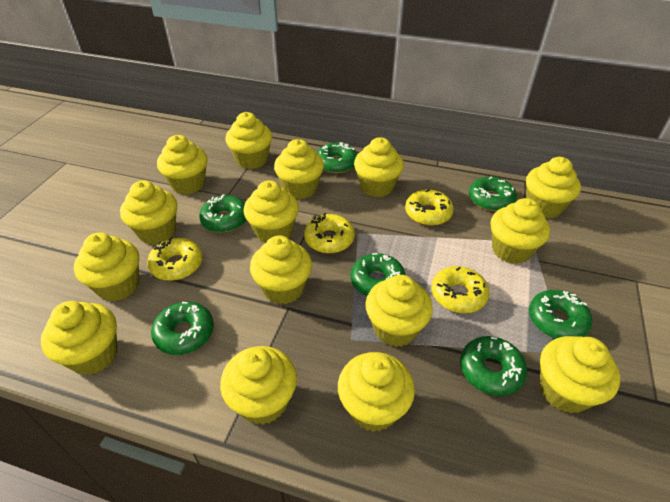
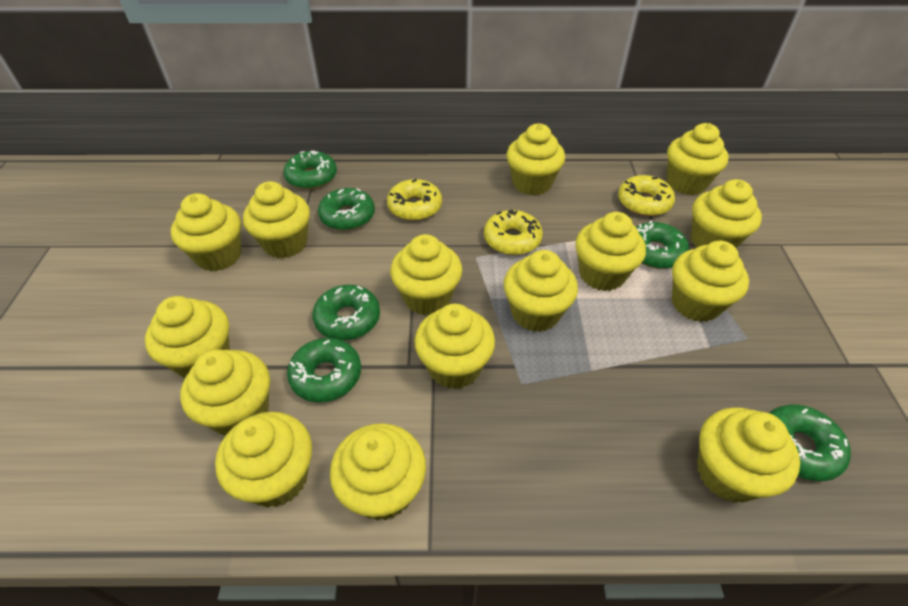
green donut: [151,302,214,355] [199,194,246,232] [317,142,357,173] [351,253,406,296] [460,336,527,396] [469,176,517,211] [529,290,592,339] = 7 -> [283,151,337,189] [287,338,361,402] [312,285,380,340] [318,188,375,231] [636,220,689,269] [770,404,851,481] = 6
yellow donut: [147,237,203,281] [304,213,355,253] [405,189,454,226] [432,266,489,313] = 4 -> [387,179,442,221] [484,210,543,255] [618,175,675,216] = 3

